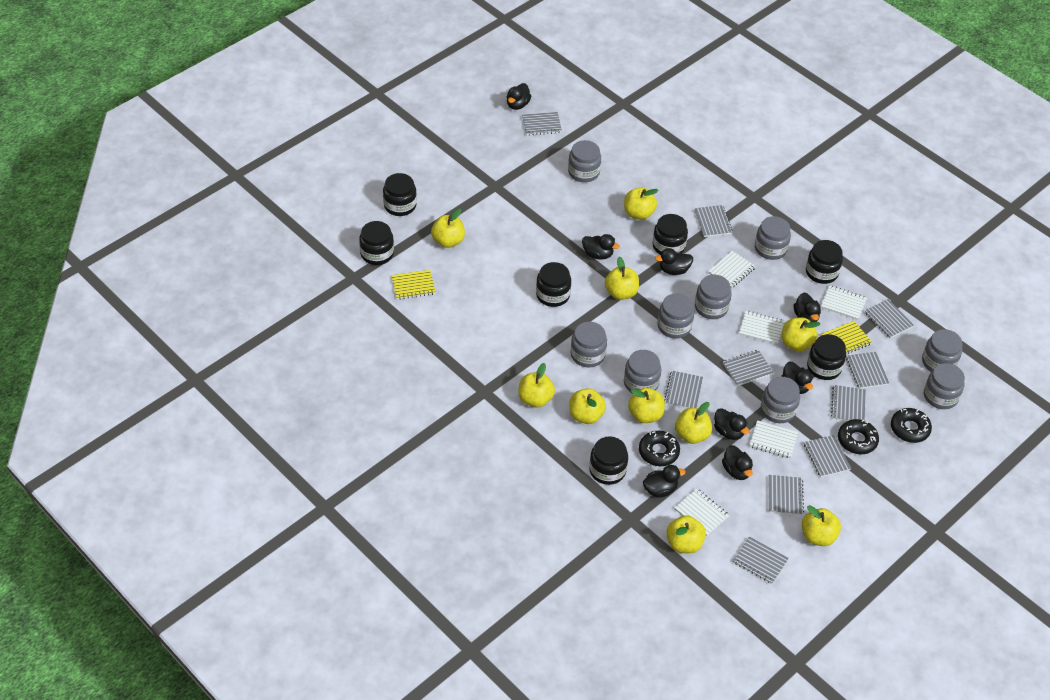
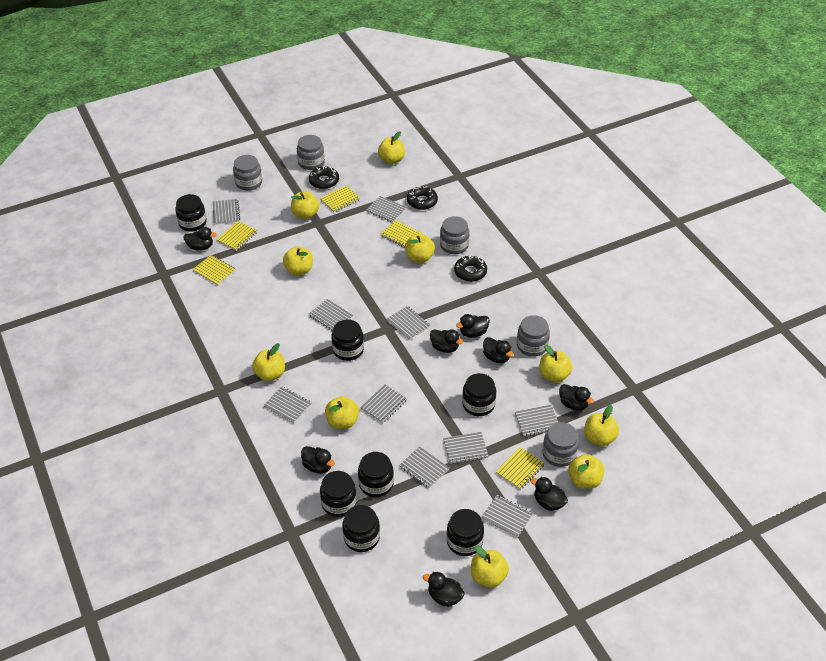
grey jar: [568,140,601,182] [571,322,607,367] [624,350,661,393] [657,293,694,339] [695,275,732,319] [755,216,791,260] [761,377,800,423] [922,329,963,372] [924,363,965,409] = 9 -> [233,155,262,191] [297,135,325,170] [440,216,469,254] [517,315,550,357] [543,422,579,467] = 5
white notebook: [674,488,729,536] [708,251,756,288] [739,311,785,345] [749,420,798,458] [821,285,867,320] = 5 -> none = 0
yellow notebook: [391,270,436,299] [821,321,872,354] = 2 -> [193,255,236,285] [216,221,257,251] [320,185,360,212] [381,220,422,248] [496,447,545,490] = 5

